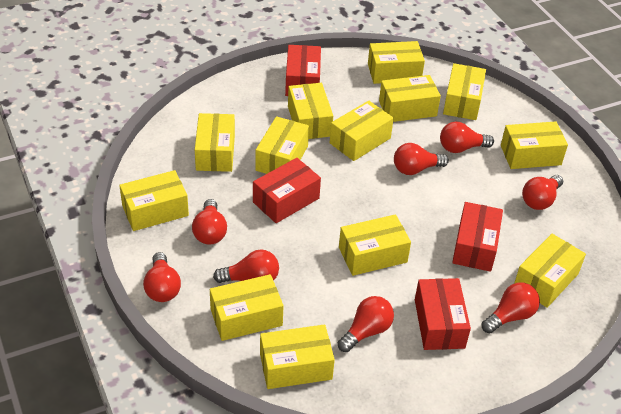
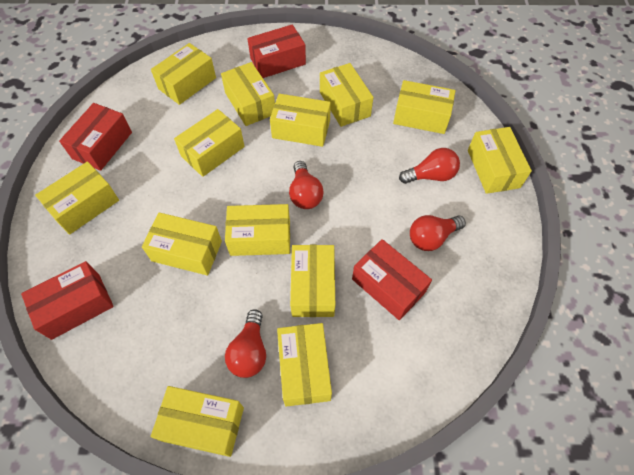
red light bulb: [143,252,181,302] [192,199,227,245] [213,250,279,283] [338,296,394,352] [394,143,449,175] [440,121,494,153] [482,282,540,333] [522,175,563,210] = 8 -> [225,309,266,378] [289,161,324,209] [399,148,460,184] [410,215,466,251] = 4

